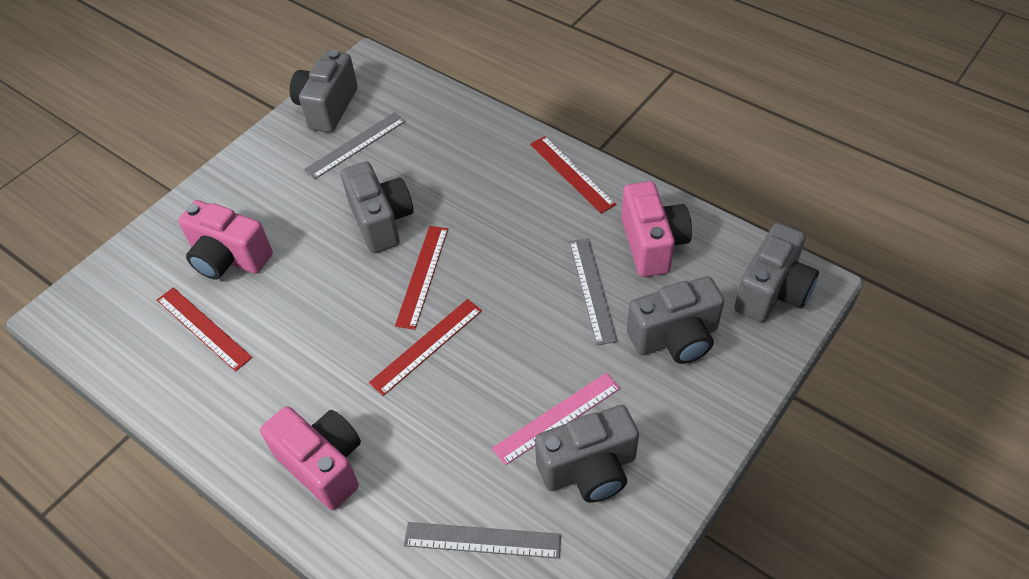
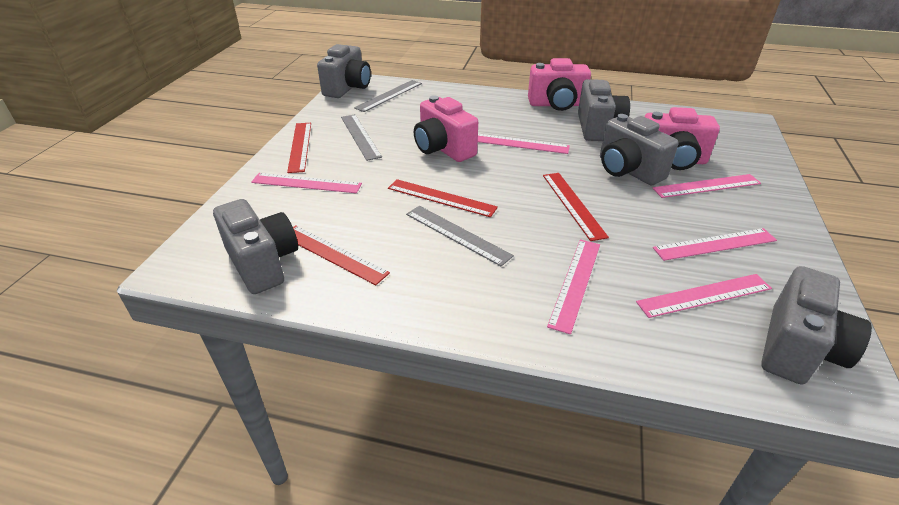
pink ruler: [492,373,621,466] = 1 -> [251,173,362,193] [478,134,570,154] [547,239,600,334] [636,274,772,318] [653,174,761,198] [653,228,777,261] = 6

